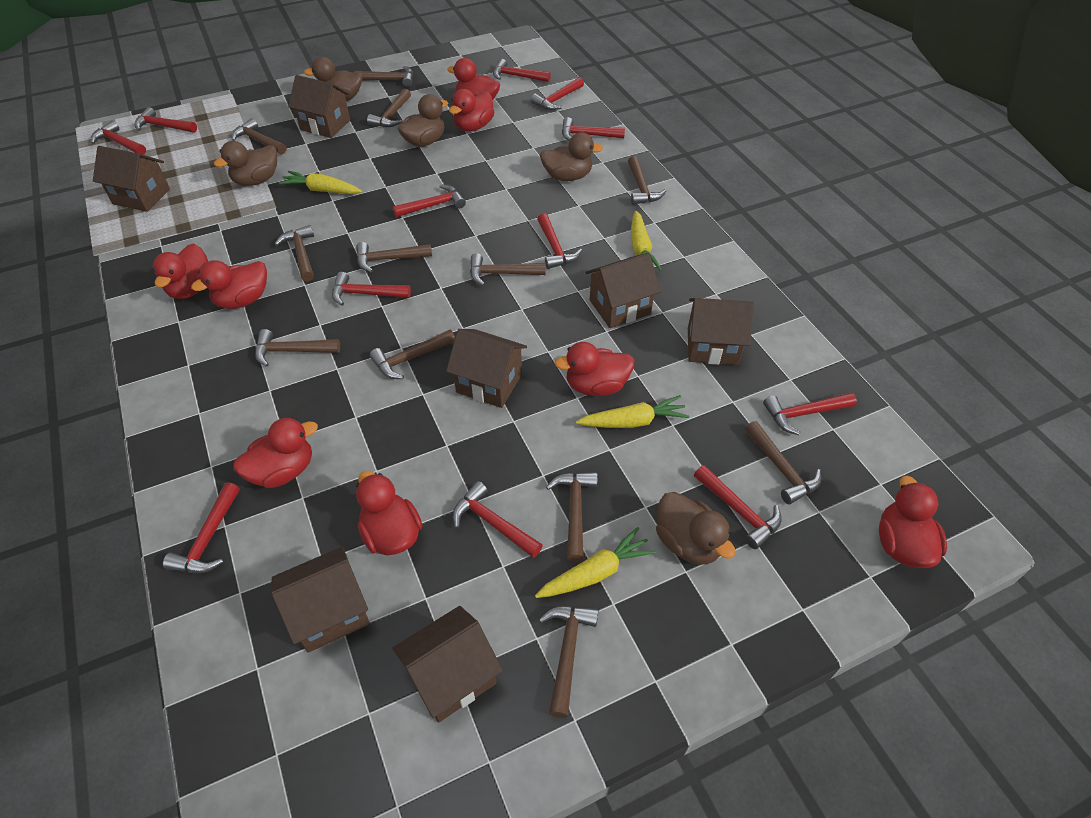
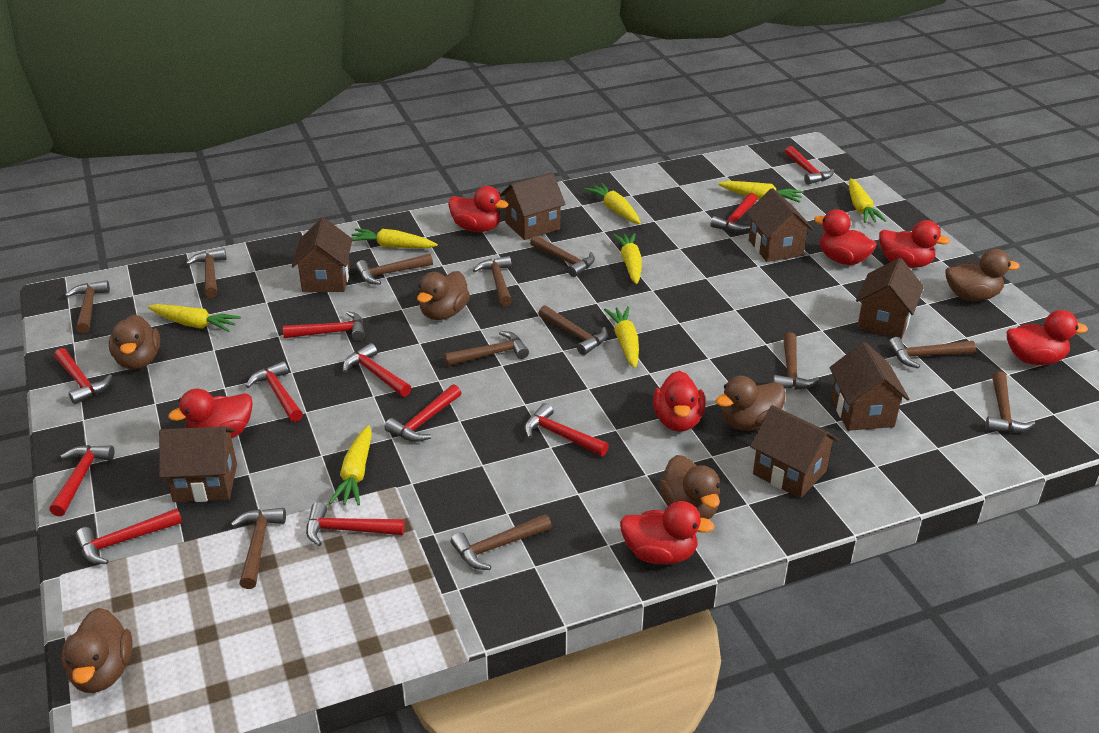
brown duck: [214,141,277,186] [304,57,363,101] [398,94,448,147] [540,132,603,181] [656,492,736,565] = 5 -> [62,608,133,693] [109,314,160,369] [417,271,470,320] [659,455,720,519] [716,376,786,431] [945,249,1020,301] = 6
red duck: [152,244,208,299] [191,260,267,309] [233,417,318,488] [356,470,422,555] [447,58,500,100] [449,89,495,131] [555,342,634,396] [879,476,947,568] = 8 -> [168,388,253,438] [448,186,508,232] [620,501,715,565] [653,371,705,432] [814,209,877,265] [879,220,950,268] [1007,310,1088,365] = 7
red hammer: [91,121,146,155] [134,107,197,133] [163,482,240,573] [332,272,411,306] [392,184,466,217] [452,481,543,558] [493,59,551,82] [531,77,584,110] [537,213,582,269] [562,117,625,140] [694,465,782,549] [763,392,857,435] = 12 -> [49,445,115,516] [54,348,112,404] [76,508,182,564] [246,361,303,422] [283,311,365,341] [306,502,405,546] [343,343,411,397] [384,384,461,442] [524,403,609,456] [711,193,757,232] [785,146,834,185] = 11
yellow carrot: [279,171,362,194] [535,527,656,598] [576,395,689,428] [631,211,662,271] = 4 -> [148,304,241,332] [329,425,372,506] [351,228,438,248] [584,183,641,224] [604,306,639,368] [613,233,642,284] [718,181,803,203] [849,178,886,223] = 8

